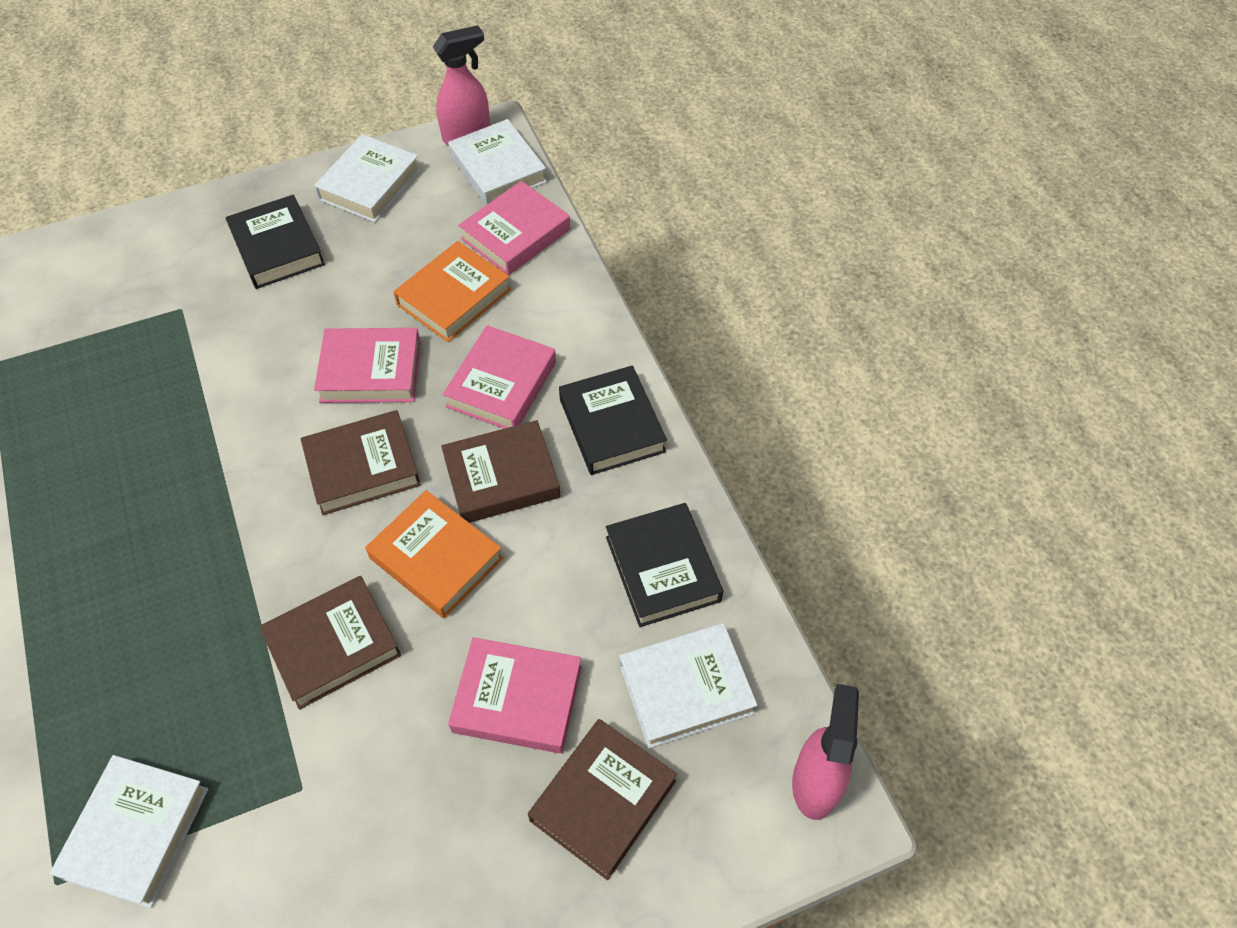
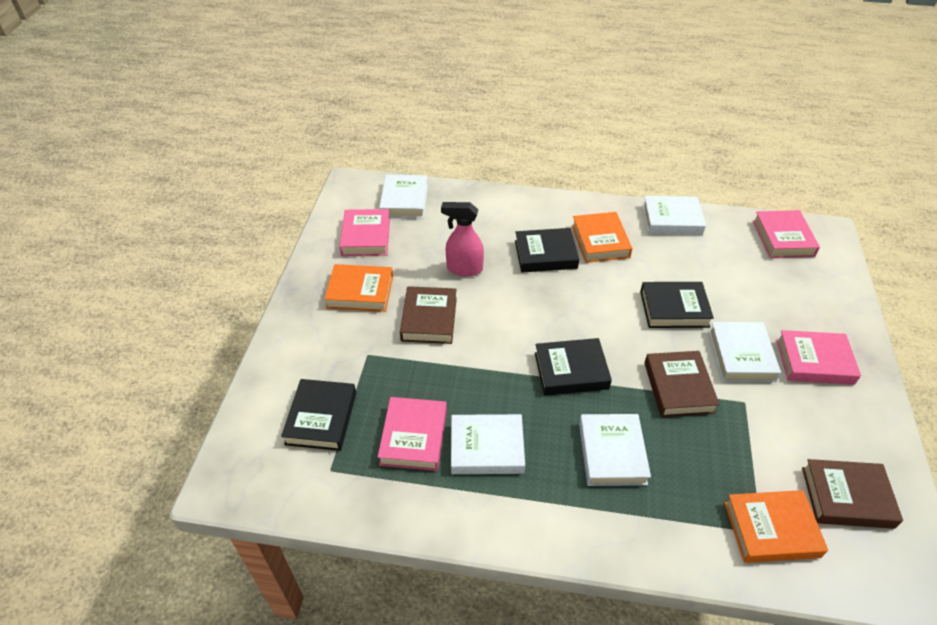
black book: [226,195,325,289] [559,365,667,475] [606,503,723,627] = 3 -> [281,379,356,451] [515,228,579,273] [535,338,612,395] [640,282,714,328] = 4
brown book: [259,576,402,709] [301,410,421,515] [441,420,561,523] [528,719,677,880] = 4 -> [400,286,457,344] [644,351,720,417] [802,459,903,529] = 3
orange book: [365,490,503,619] [393,241,511,342] = 2 -> [324,264,393,312] [572,212,632,263] [724,490,828,563] = 3
pink spray bottle: [433,25,490,145] [792,684,859,820] = 2 -> [441,202,484,277] = 1
white book: [50,755,208,908] [314,134,421,222] [448,119,547,205] [619,623,758,748] = 4 -> [379,175,428,218] [451,414,525,474] [579,414,651,486] [642,196,706,235] [709,322,781,382] = 5

